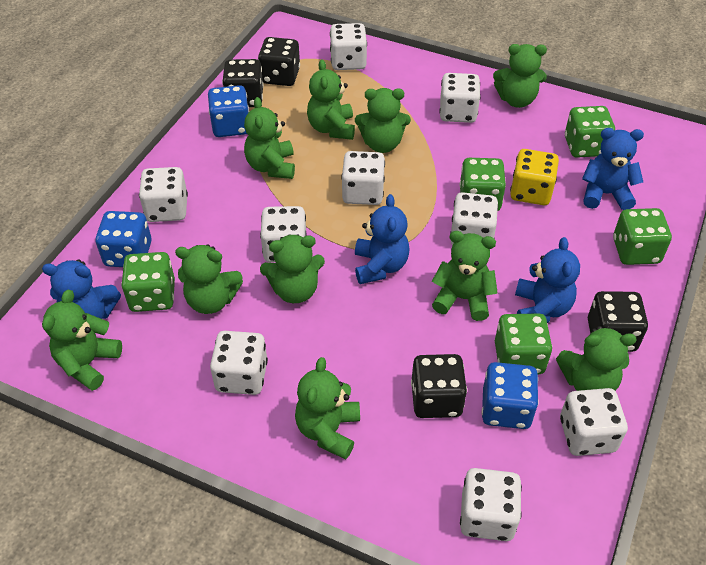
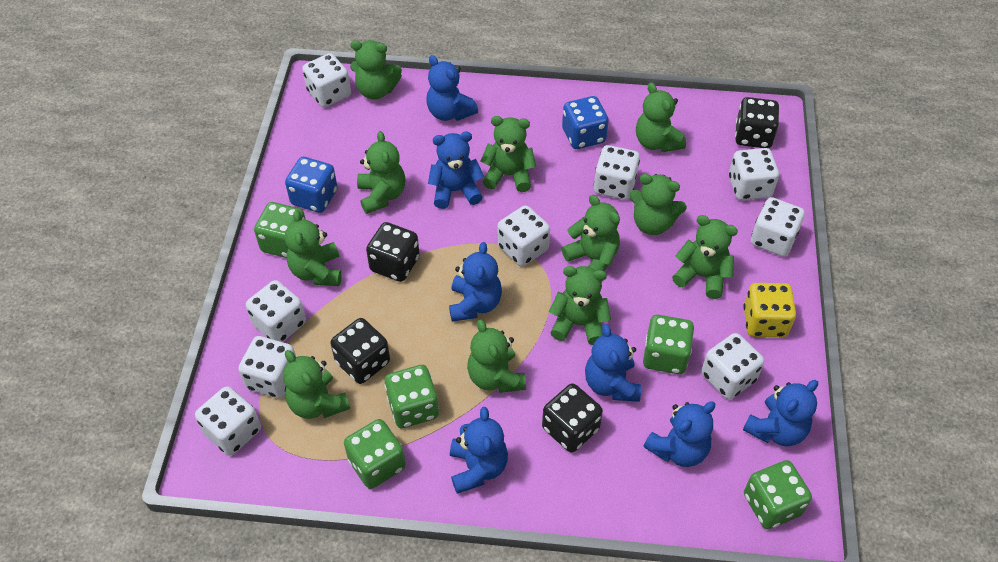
blue dice: [95,211,152,267] [208,85,249,137] [482,362,539,429] = 3 -> [285,157,338,213] [562,96,609,149] = 2
blue teddy bear: [42,259,121,319] [355,194,409,284] [515,237,580,323] [582,128,644,210] = 4 -> [426,55,478,121] [428,132,484,209] [449,242,502,322] [450,407,508,494] [585,324,641,402] [644,402,715,467] [743,380,818,446] = 7
green teddy bear: [42,290,122,391] [175,244,243,314] [244,97,295,179] [260,235,325,303] [295,357,360,459] [307,59,355,140] [355,88,411,153] [432,231,498,321] [493,44,547,108] [556,326,637,391] = 10 -> [283,350,350,419] [285,210,342,286] [350,40,402,100] [357,131,405,214] [467,319,526,393] [480,116,536,192] [549,266,611,345] [562,195,620,271] [630,174,687,235] [636,82,686,152] [672,215,738,299] = 11

